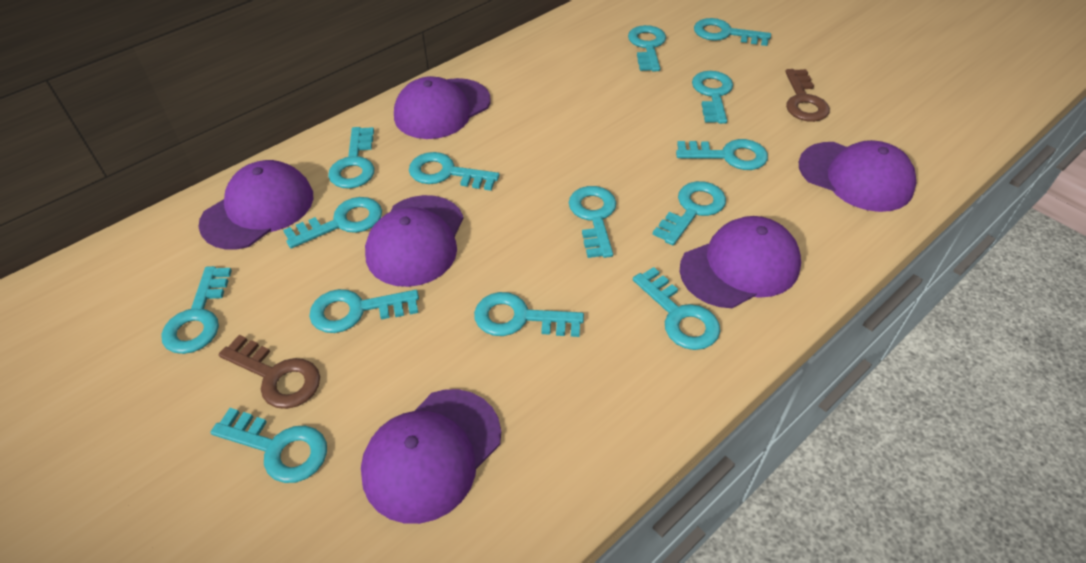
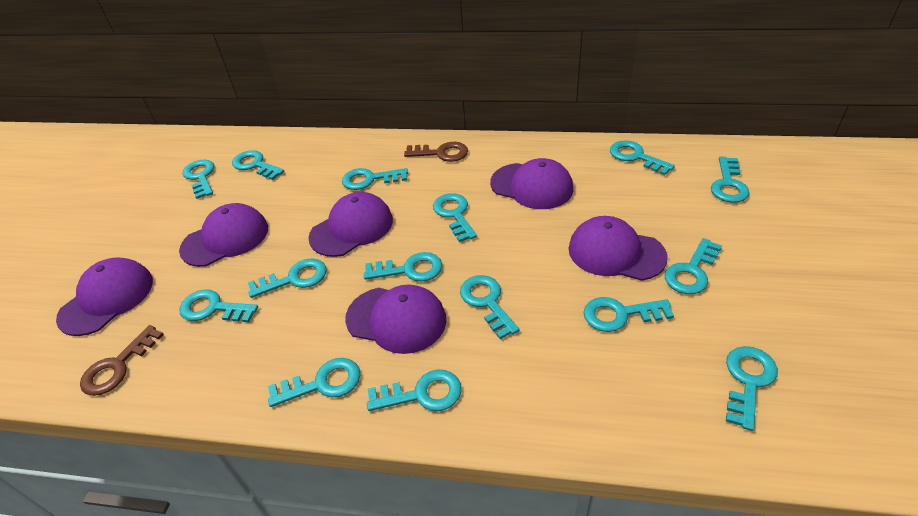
turquoise key: [161,266,232,354] [210,408,327,483] [283,197,382,249] [309,289,419,333] [328,127,375,189] [409,152,500,191] [474,292,584,337] [569,186,616,258] [628,25,666,72] [633,267,720,350] [652,181,726,245] [676,139,768,170] [692,71,733,124] [694,18,771,46] = 14 -> [179,289,258,322] [182,160,214,199] [232,150,285,180] [248,258,327,298] [268,358,360,407] [342,168,408,190] [364,252,442,282] [367,369,462,411] [433,193,477,242] [460,275,519,339] [584,297,674,332] [610,140,675,175] [665,238,722,294] [711,156,750,203] [726,346,778,431] = 15

